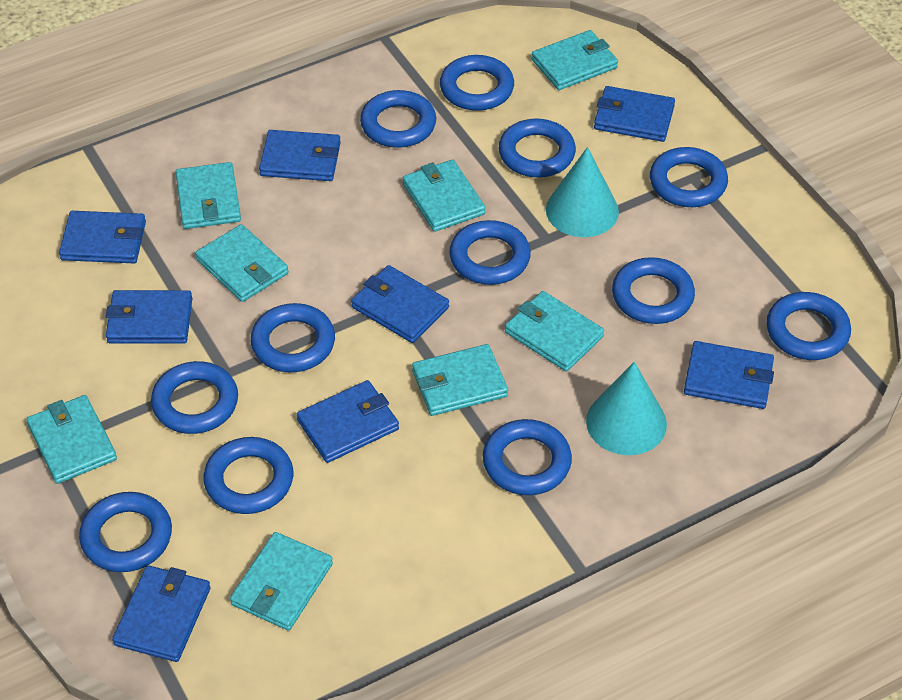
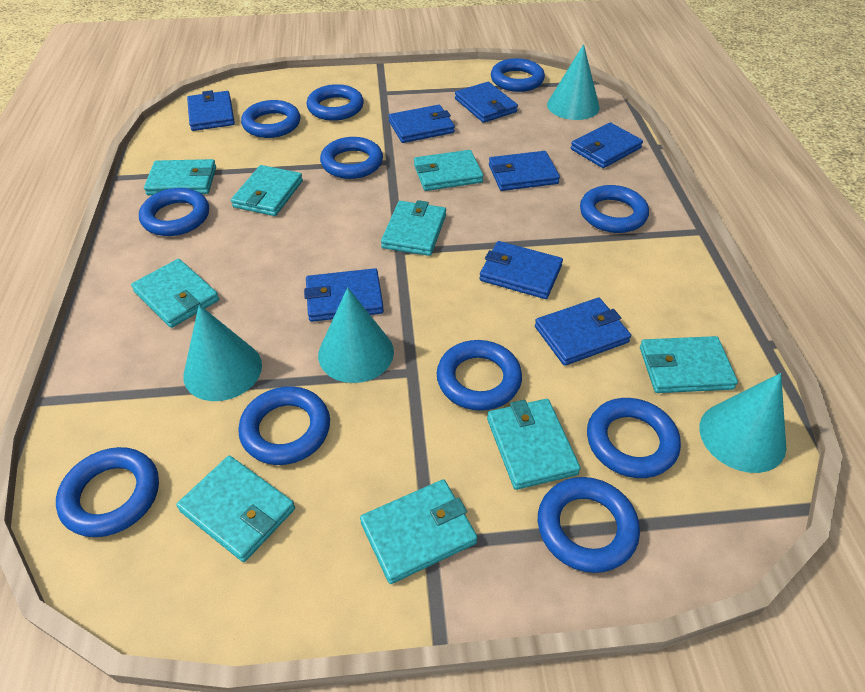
blue ring: [79,492,172,572] [151,361,238,434] [204,437,294,514] [251,303,335,372] [360,90,436,148] [440,55,514,111] [449,220,531,285] [483,419,572,495] [499,119,576,177] [612,257,695,324] [650,147,728,207] [766,292,851,360] = 12 -> [56,447,159,537] [139,188,209,236] [238,386,330,465] [241,100,300,138] [307,84,364,121] [320,137,383,179] [436,340,522,411] [491,58,545,92] [538,477,640,573] [580,185,649,233] [587,398,681,478] = 11
turquoise cone: [546,147,619,237] [586,362,667,455] = 2 -> [183,305,262,401] [318,287,394,383] [547,44,599,120] [699,373,786,473] = 4
turquoise wallet: [27,395,117,484] [176,162,241,229] [195,224,289,302] [230,532,333,631] [403,159,486,232] [412,344,508,416] [505,291,604,372] [531,30,618,90] = 8 -> [131,259,219,328] [144,159,216,195] [176,456,295,562] [231,165,303,216] [360,479,478,584] [381,200,446,256] [414,150,484,191] [487,399,581,490] [640,336,738,393] = 9

